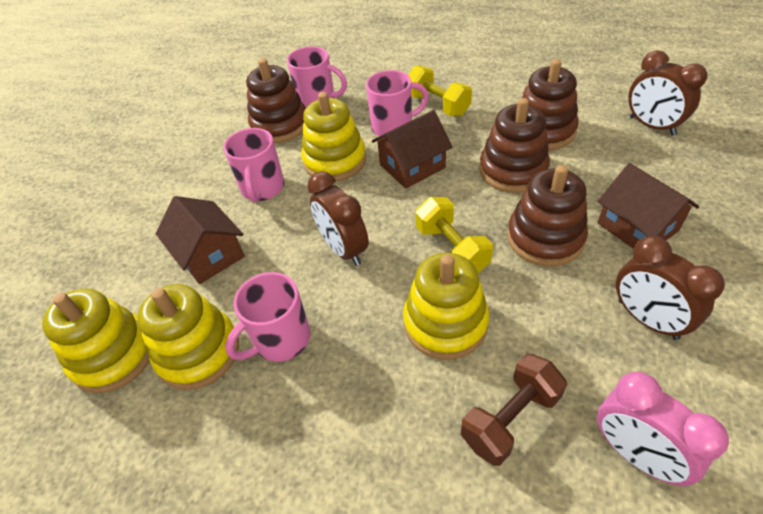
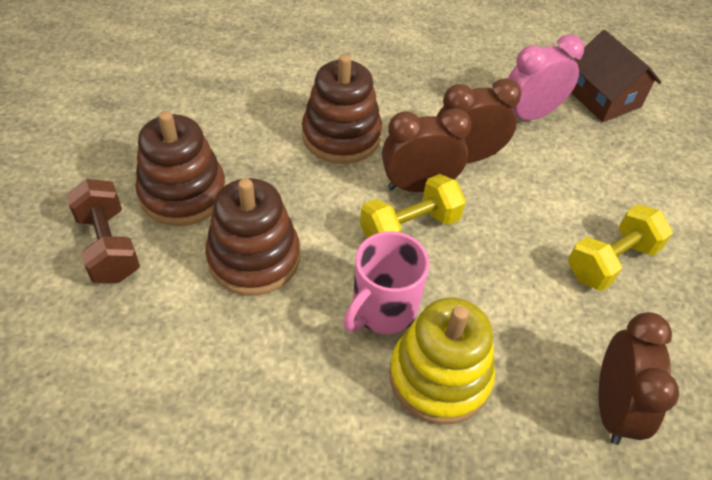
brown house: [156,196,245,284] [372,110,452,189] [597,163,699,249] = 3 -> [571,30,662,122] = 1
brown stacking toy: [246,58,306,143] [480,98,550,193] [507,165,588,266] [522,59,579,151] = 4 -> [135,111,226,226] [205,178,300,296] [302,54,382,164] = 3
pink mug: [223,128,284,202] [225,272,310,362] [287,46,347,108] [366,70,429,138] = 4 -> [343,231,429,334] = 1
yellow stacking toy: [42,289,149,393] [137,284,239,390] [301,92,366,182] [403,253,489,359] = 4 -> [389,298,495,424] = 1

